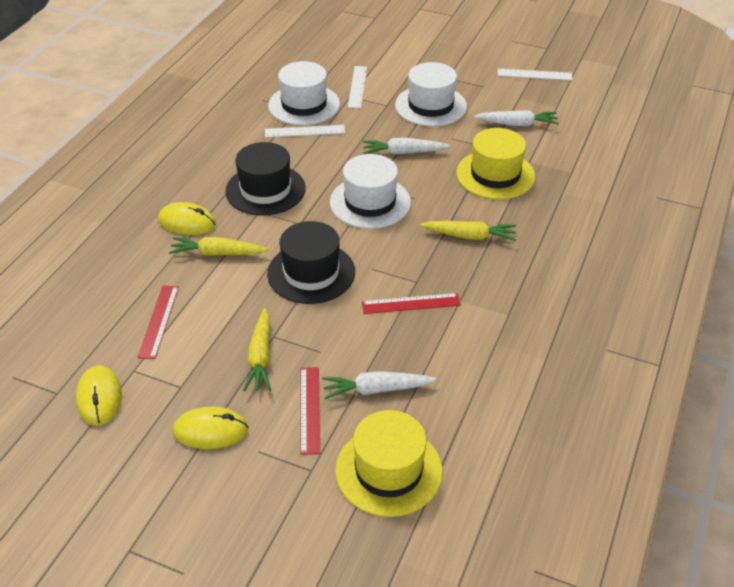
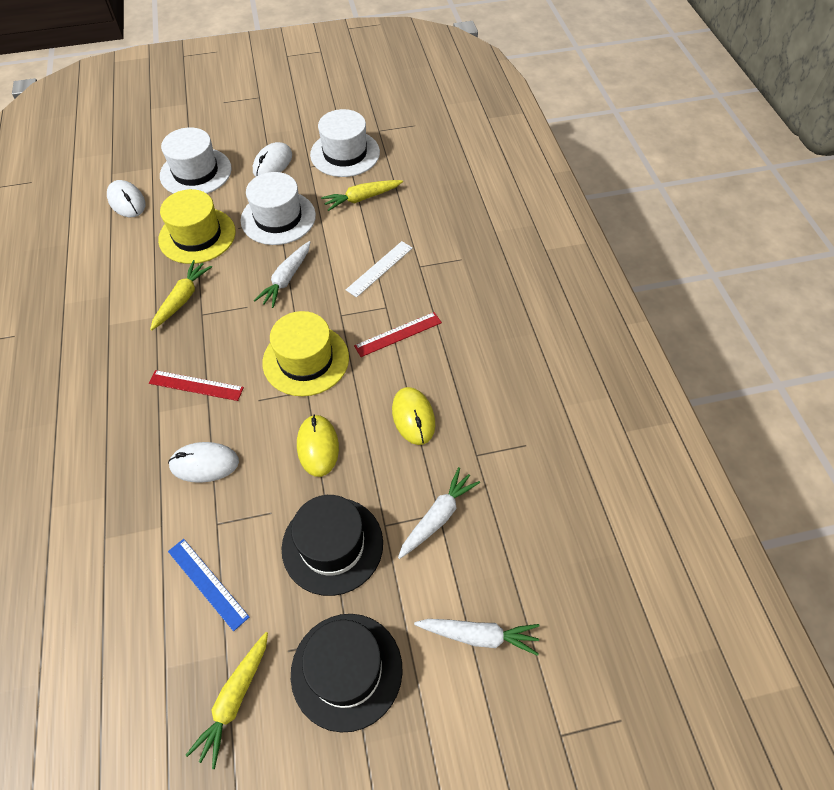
blue ruler: none = 0 -> [168,539,249,631] = 1
red ruler: [138,285,179,359] [301,367,320,455] [362,293,461,314] = 3 -> [149,370,244,401] [354,312,442,357] = 2
white mouse: none = 0 -> [107,180,145,217] [168,442,239,483] [253,142,292,177] = 3
white ruler: [265,125,345,138] [348,66,367,108] [498,68,573,80] = 3 -> [346,241,413,297] = 1
yellow mouse: [76,366,122,425] [158,202,216,235] [173,407,248,449] = 3 -> [297,414,339,477] [392,387,435,445] = 2

